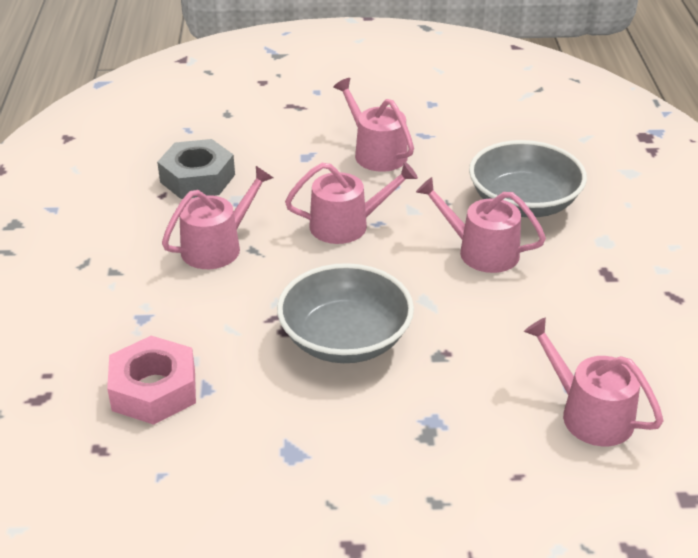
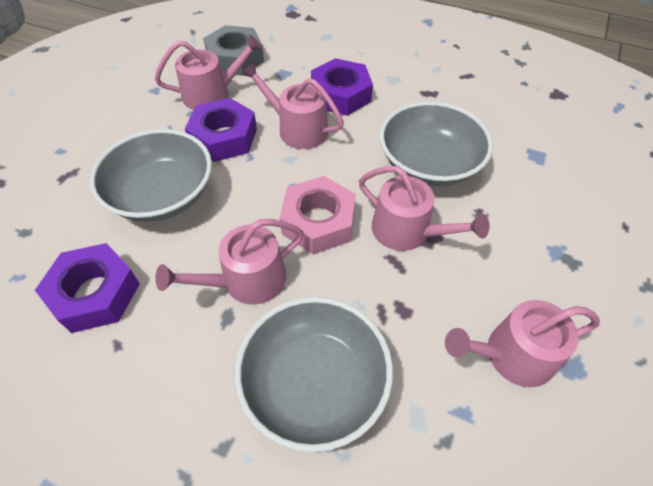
grey bowl: [277,263,414,363] [469,140,587,217] = 2 -> [90,129,212,222] [235,297,393,452] [380,101,493,186] = 3
purple nut: none = 0 -> [35,243,140,333] [185,98,257,162] [311,58,373,116] = 3

